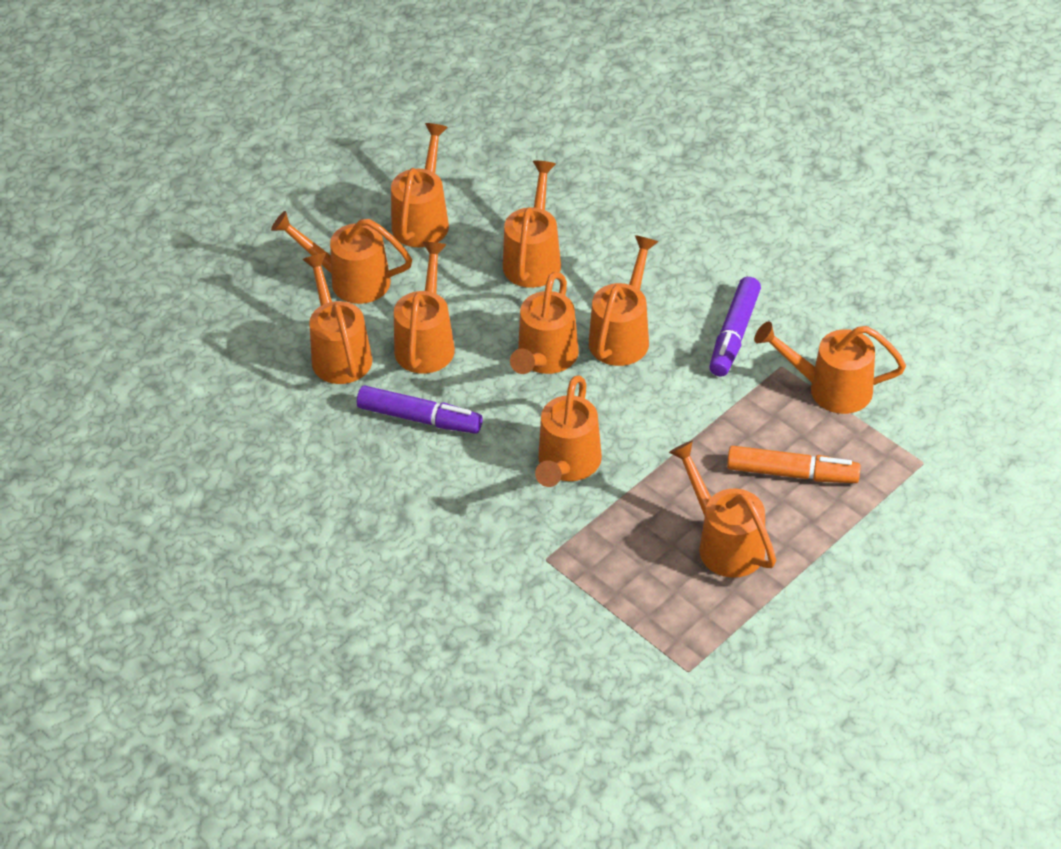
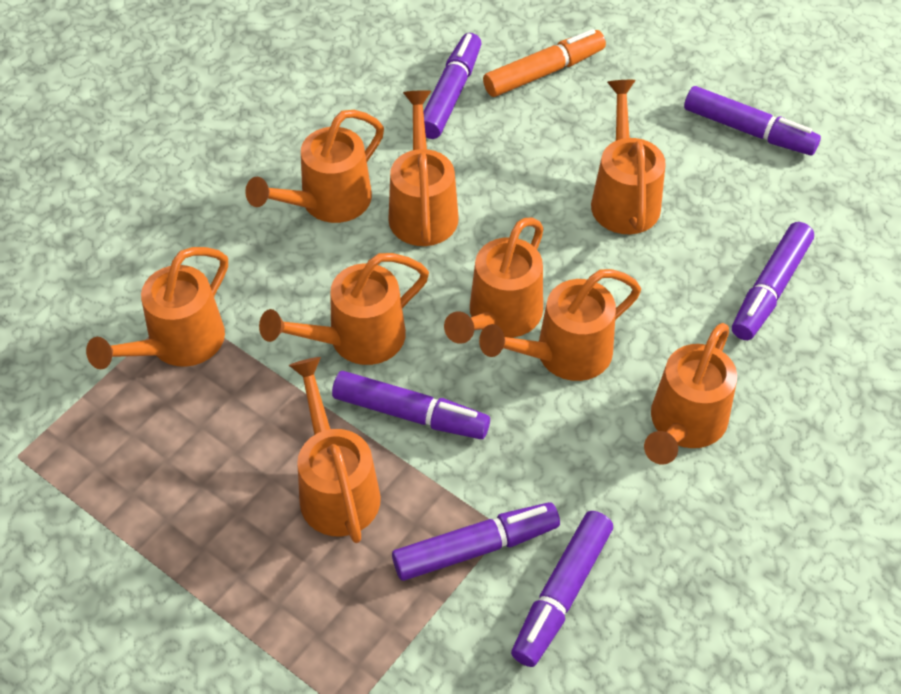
orange watering can: [271,211,412,304] [302,253,372,384] [391,123,449,247] [394,242,455,374] [503,161,561,288] [510,272,579,374] [535,375,602,487] [589,235,658,366] [669,441,776,578] [754,321,906,414] = 10 -> [86,247,228,369] [245,110,384,223] [259,253,429,365] [289,357,381,543] [388,90,459,246] [444,218,544,344] [479,269,641,381] [591,80,665,234] [644,323,737,465] = 9
purple marker: [357,385,483,434] [709,277,761,377] = 2 -> [332,371,490,439] [392,502,560,581] [423,33,481,139] [511,511,613,667] [684,86,821,155] [732,222,814,340] = 6

